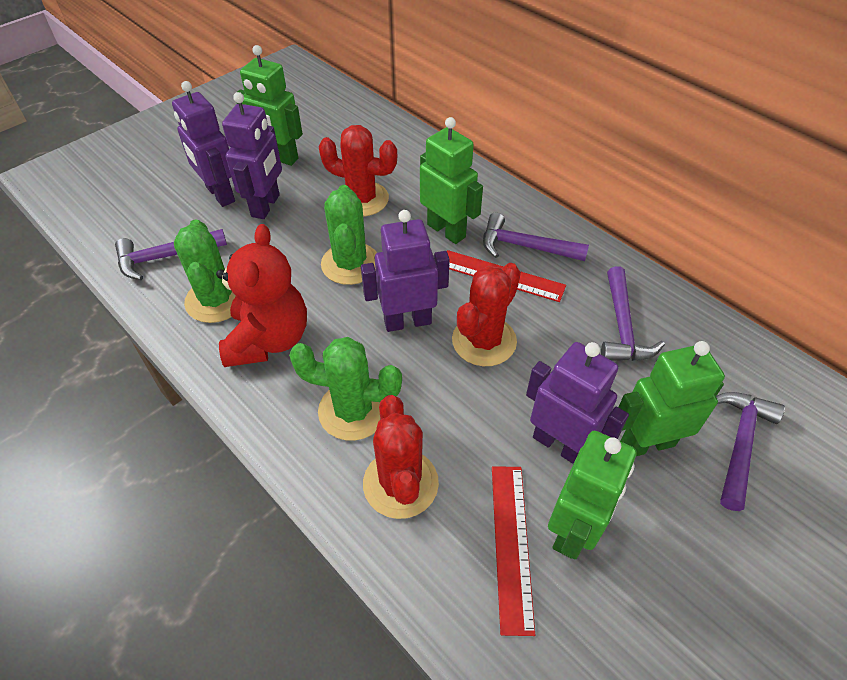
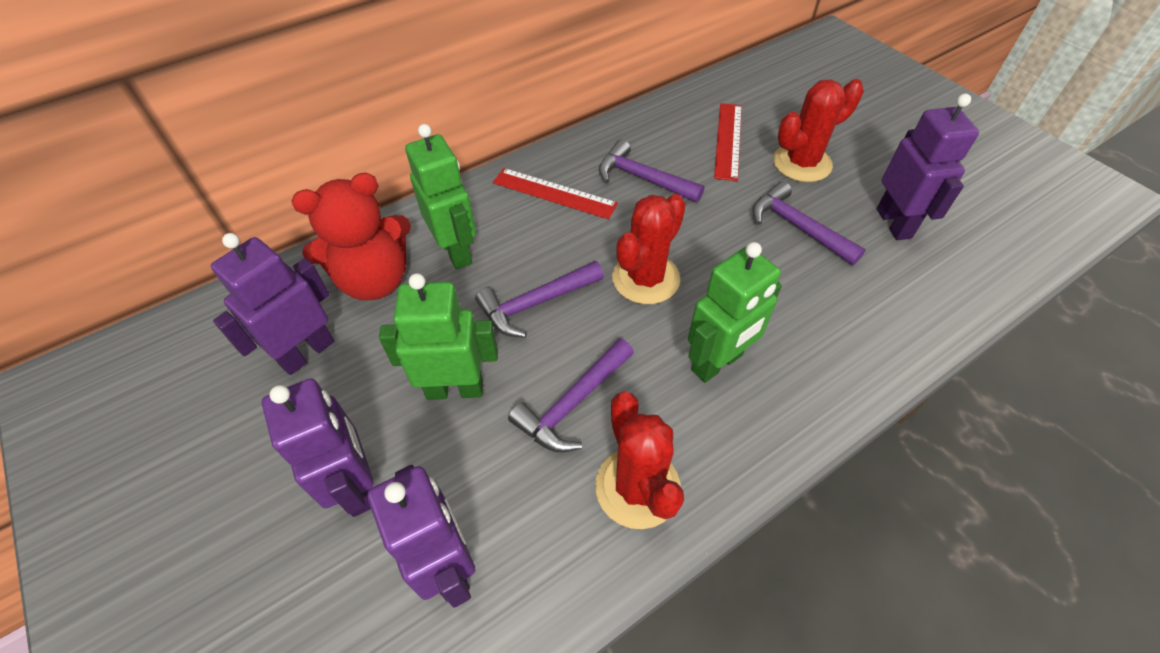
green cactus: [174,220,236,323] [289,337,402,441] [321,185,377,285] = 3 -> none = 0
green robot: [237,45,303,166] [420,117,483,244] [548,431,636,559] [619,341,725,456] = 4 -> [379,273,498,400] [405,124,476,269] [688,242,782,383] = 3

